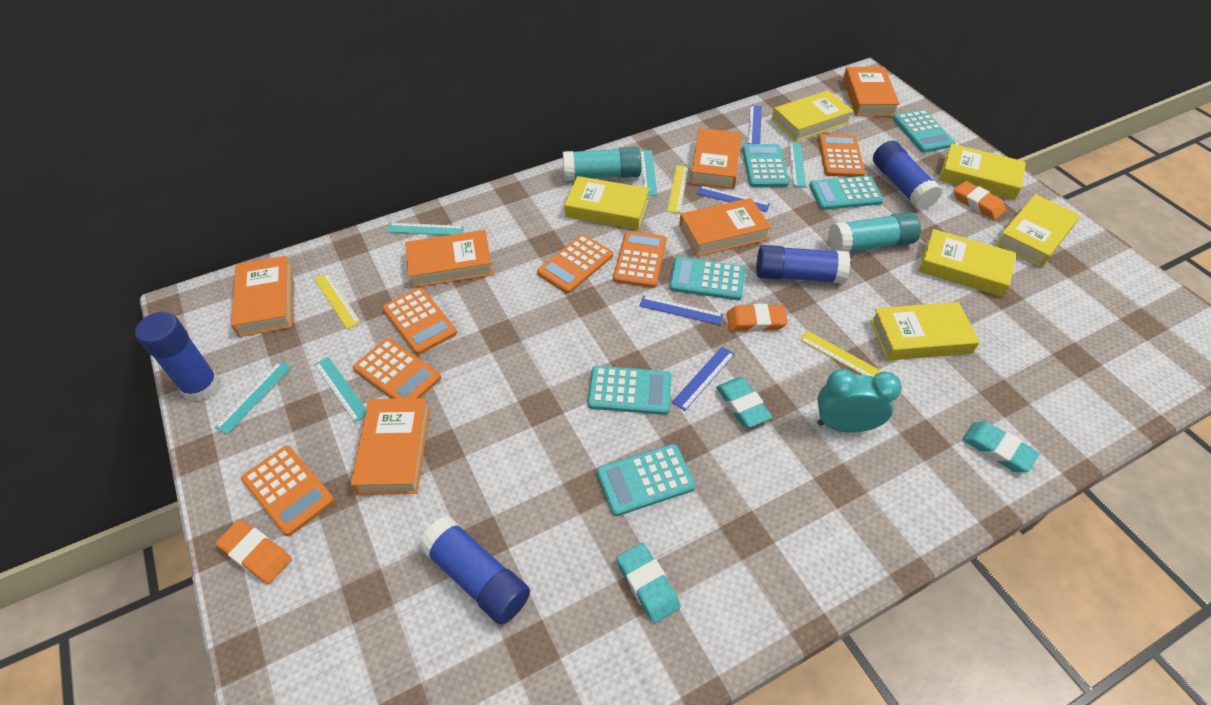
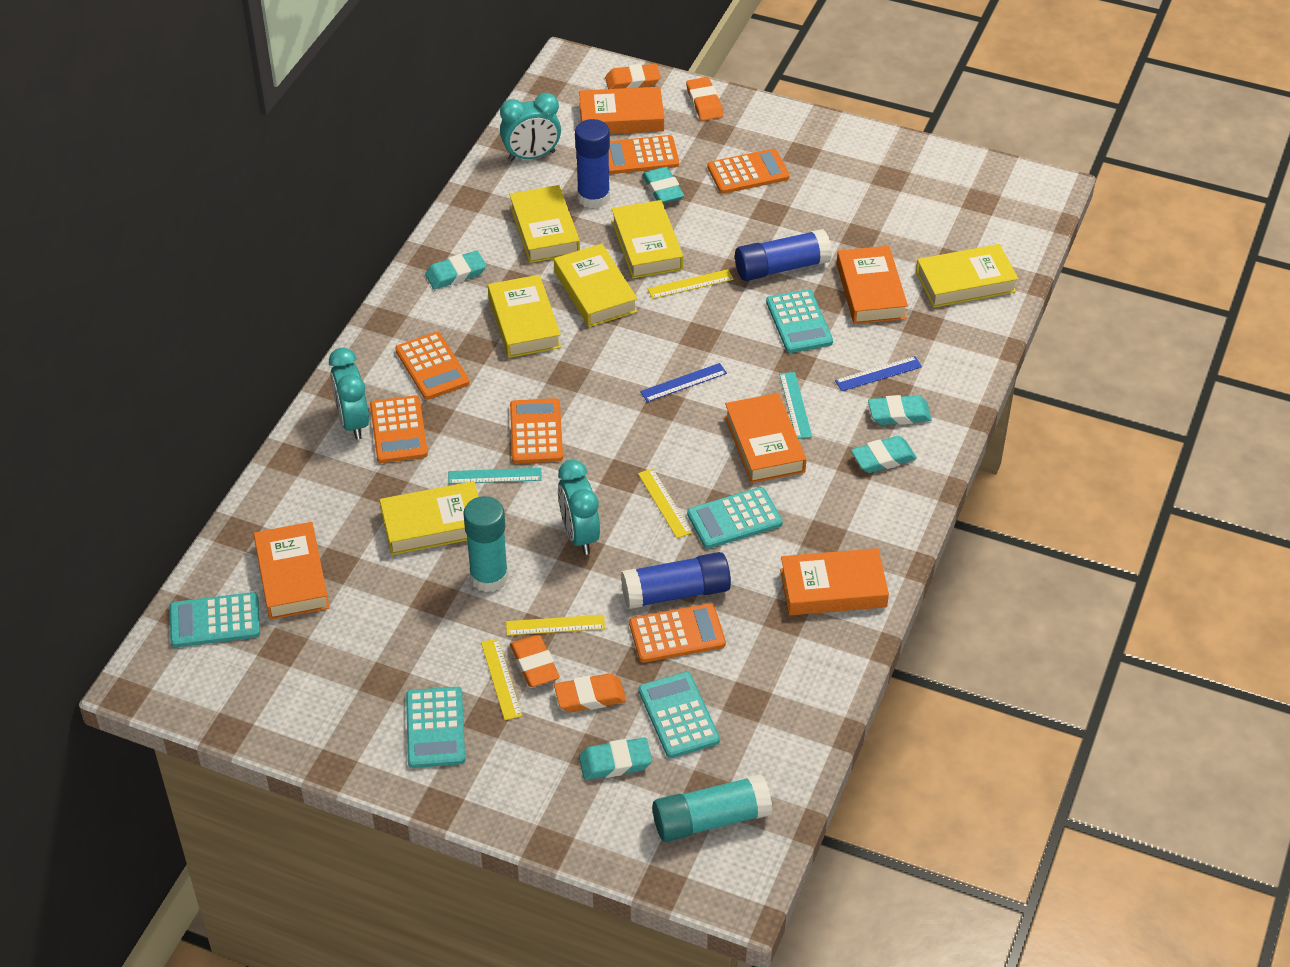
blue glue stick: [135,312,220,402] [419,516,530,625] [756,245,850,284] [873,140,942,210] = 4 -> [575,119,610,209] [621,552,731,609] [735,229,832,281] = 3
blue ruler: [639,295,723,325] [672,347,735,411] [697,186,770,212] [748,105,762,144] = 4 -> [640,363,727,402] [835,356,922,391] = 2
orange book: [231,256,293,337] [351,398,430,495] [405,230,493,288] [679,198,771,257] [690,128,741,189] [843,67,900,116] = 6 -> [254,522,330,620] [579,87,664,134] [725,393,807,483] [780,548,889,615] [837,246,908,324] = 5
orange eraser: [216,519,292,584] [727,304,788,332] [954,180,1006,220] = 3 -> [510,635,560,687] [554,673,626,712] [605,64,661,89] [686,77,723,121] = 4
turquoise calculator: [588,366,671,415] [597,444,696,516] [670,257,745,300] [742,144,789,187] [809,176,884,210] [893,109,955,153] = 6 -> [170,592,260,647] [406,687,465,768] [639,672,720,758] [687,487,783,549] [766,289,833,353] = 5
turquoise clock: [817,369,902,433] = 1 -> [329,348,369,440] [500,93,561,161] [558,459,600,555] = 3
turquoise eraser: [617,543,681,624] [716,377,772,427] [962,421,1040,472] = 3 -> [425,251,486,289] [579,737,652,780] [642,167,684,203] [851,436,917,473] [868,395,932,425] = 5
turquoise ruler: [214,361,291,434] [314,357,366,423] [387,223,464,235] [640,150,657,196] [788,142,806,187] = 5 -> [448,468,542,484] [779,372,812,439] = 2
yellow ruler: [315,273,361,329] [667,165,689,213] [799,330,883,377] = 3 -> [481,638,522,720] [506,615,605,636] [638,468,692,538] [648,269,733,299] = 4

